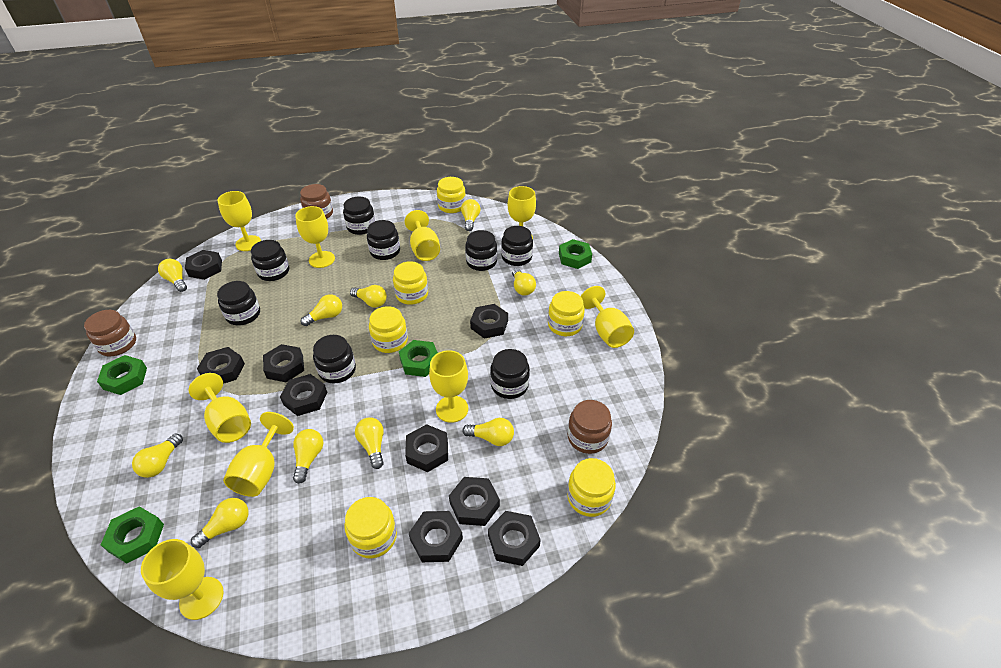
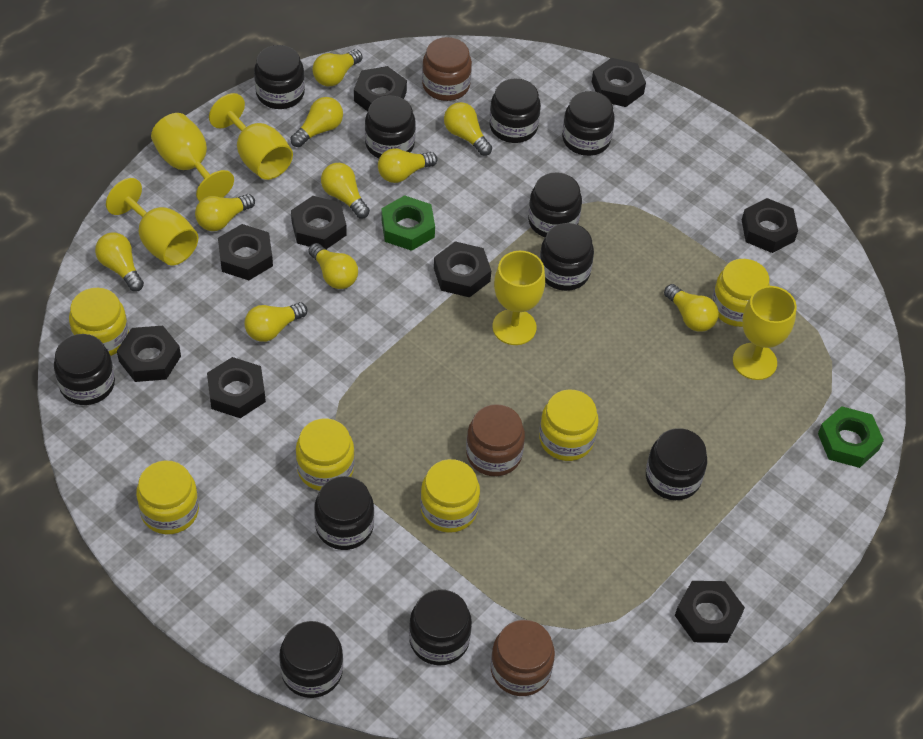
black jar: [217,281,260,325] [251,240,289,281] [313,335,356,383] [343,197,375,235] [367,220,400,260] [465,230,497,271] [490,349,530,399] [501,226,533,266] = 8 -> [54,334,115,405] [254,45,305,109] [279,621,343,698] [314,476,374,550] [365,95,416,158] [409,589,472,666] [489,79,541,143] [528,172,582,237] [540,223,594,291] [562,91,615,156] [646,428,707,500] = 11
green nut: [97,355,147,395] [101,506,164,564] [399,340,438,377] [559,239,592,269] = 4 -> [381,195,435,251] [818,406,884,468] = 2
yellow goblet: [141,539,223,620] [188,373,251,443] [217,191,261,251] [223,412,294,497] [295,206,335,268] [405,210,440,261] [429,350,468,423] [508,186,536,239] [581,286,634,348] = 9 -> [106,178,198,265] [151,113,234,201] [209,93,293,180] [493,251,545,345] [733,286,797,380] = 5

